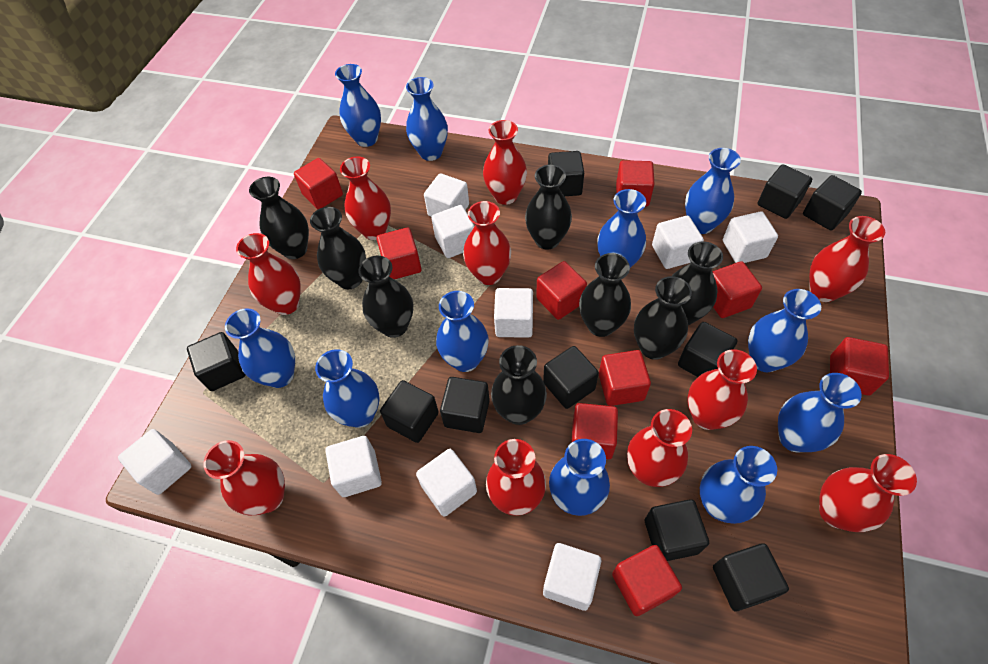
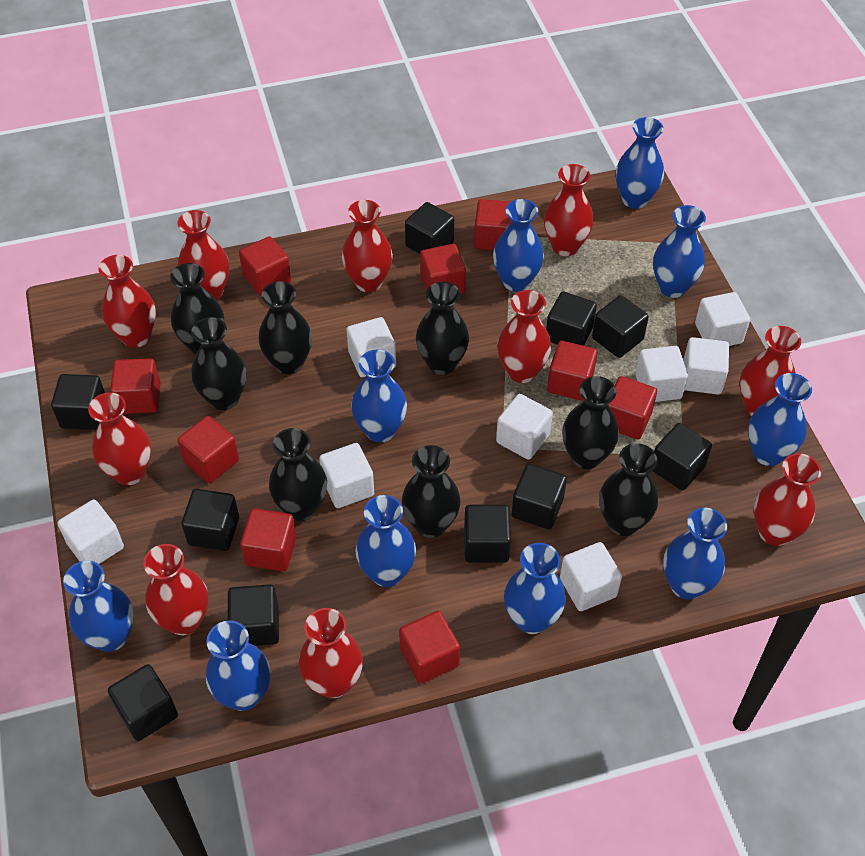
blue vase: [225,308,295,388] [315,349,380,428] [335,64,381,147] [406,77,448,161] [436,291,489,372] [549,439,610,516] [597,189,646,268] [685,148,741,234] [700,446,777,524] [748,289,821,372] [778,373,862,452] = 11 -> [63,561,134,652] [206,621,271,711] [351,349,407,443] [355,495,416,587] [493,199,544,292] [504,543,566,634] [616,117,664,209] [653,205,706,298] [663,508,727,600] [748,373,812,466] = 10
white cube: [118,429,191,495] [325,436,382,497] [416,449,477,517] [424,173,469,217] [431,205,474,258] [494,288,533,338] [543,543,601,611] [652,216,704,269] [723,212,778,263] = 9 -> [58,500,124,564] [319,443,374,508] [346,317,396,377] [496,394,553,460] [560,542,622,611] [635,346,688,402] [683,337,729,395] [695,292,750,346] = 8

